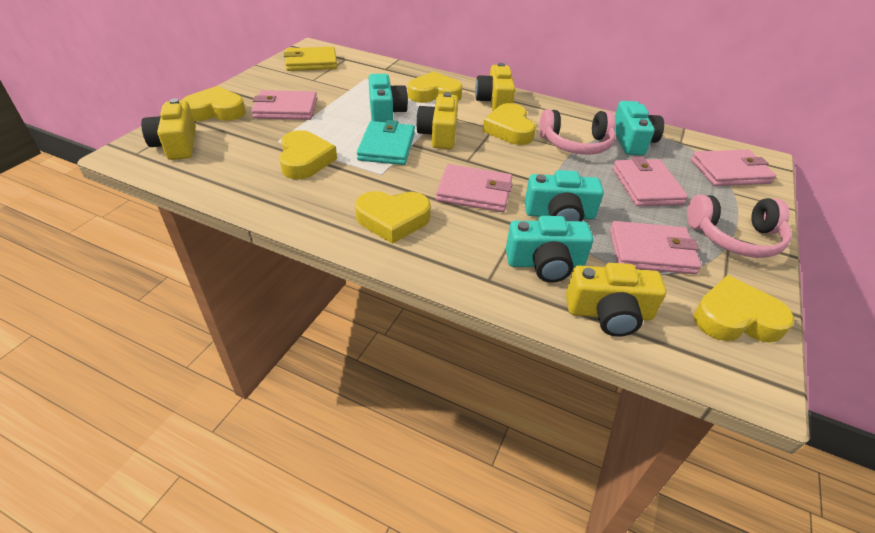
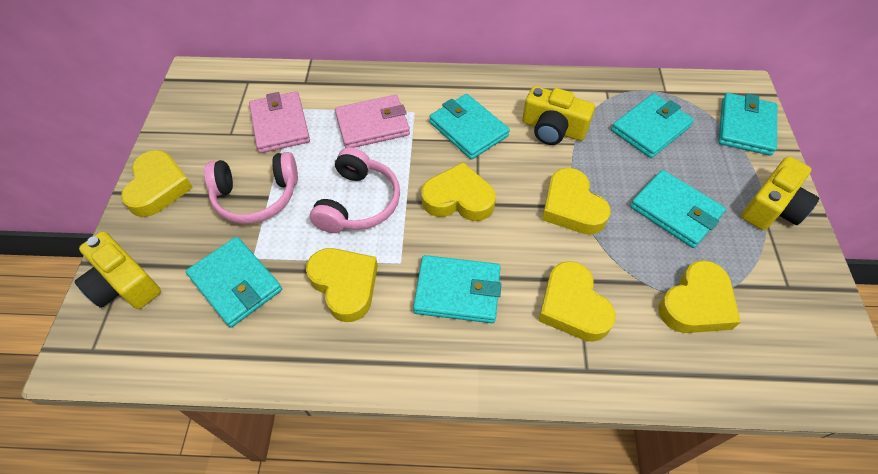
pink wallet: [251,90,317,120] [436,164,513,212] [610,221,702,274] [613,157,688,206] [691,150,776,186] = 5 -> [249,91,310,153] [335,95,410,148] = 2
turquoise camera: [369,74,408,122] [506,216,593,283] [525,170,604,221] [614,101,664,155] = 4 -> none = 0
turquoise wallet: [357,120,415,165] = 1 -> [186,237,282,328] [413,255,501,323] [429,94,510,160] [611,93,694,158] [630,170,726,248] [718,93,777,156] = 6
yellow camera: [141,99,196,160] [416,92,458,149] [475,63,515,111] [566,263,666,337] = 4 -> [75,231,161,309] [522,86,595,145] [741,156,819,230] = 3
yellow wallet: [284,47,337,71] = 1 -> none = 0

